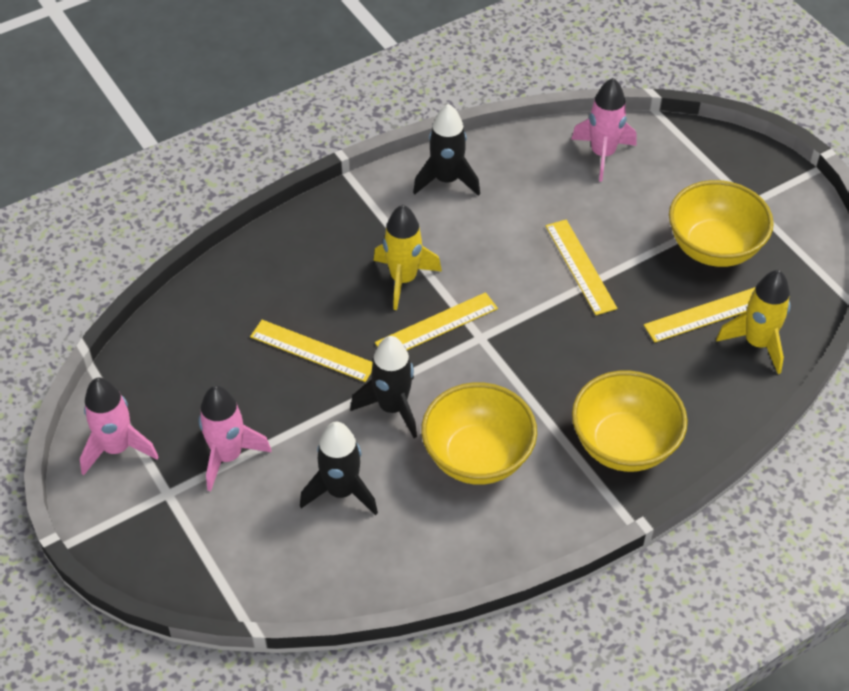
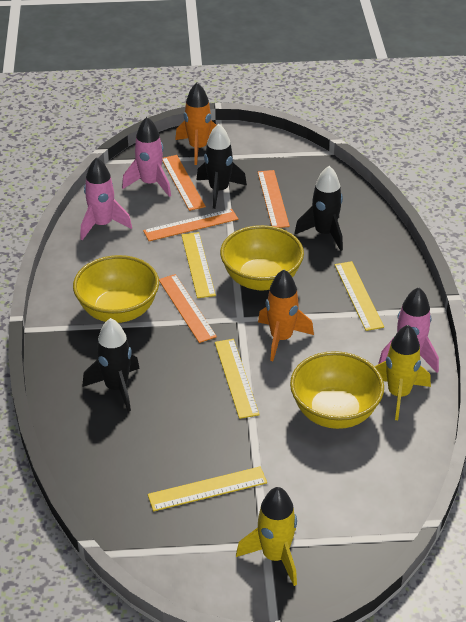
orange rocket: none = 0 -> [175,83,216,165] [258,269,314,361] = 2
orange ruler: none = 0 -> [143,209,238,241] [159,274,217,343] [162,155,206,211] [258,170,290,228] = 4

